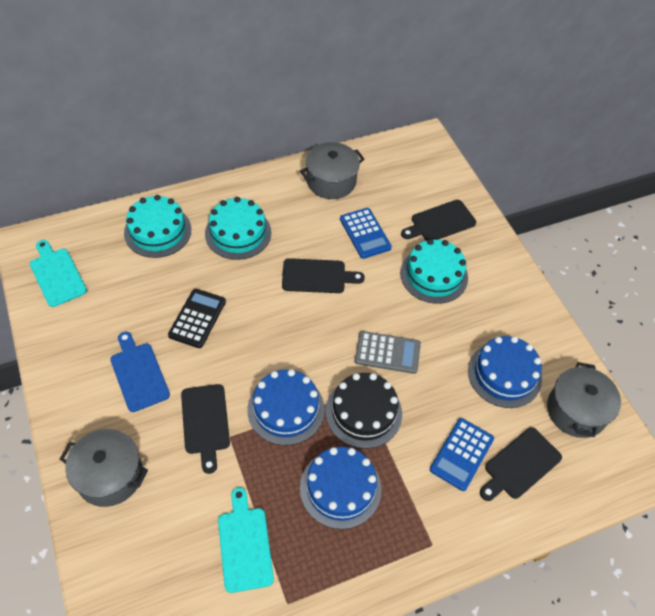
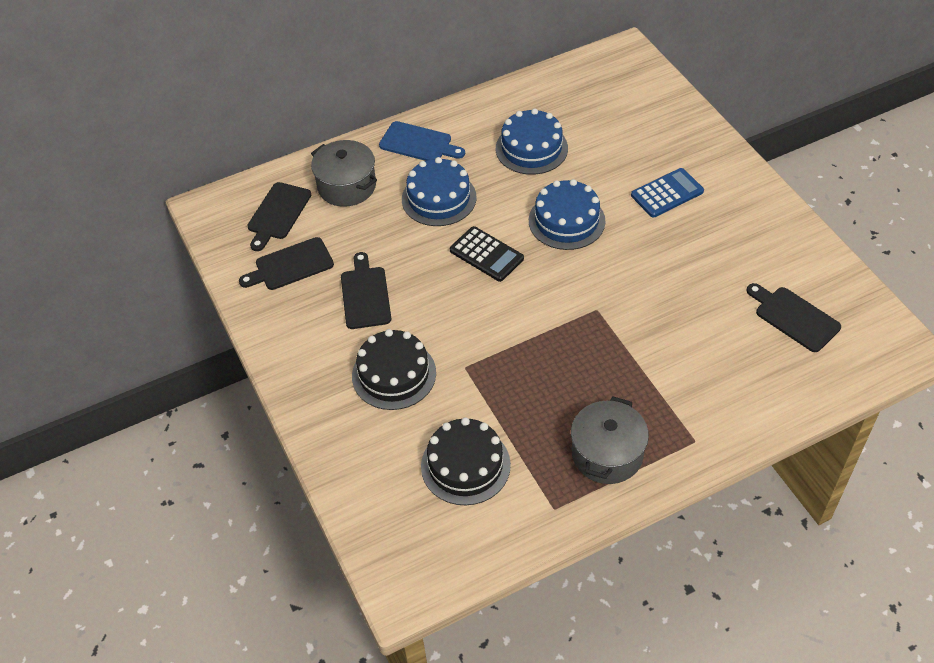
black cake: [326,373,402,449] = 1 -> [352,329,436,410] [421,417,511,505] = 2
blue calculator: [340,208,392,259] [430,418,494,491] = 2 -> [631,168,704,218] = 1
grey calculator: [355,331,421,374] = 1 -> none = 0
grey pot: [60,429,148,507] [300,142,364,199] [547,362,621,438] = 3 -> [311,140,377,207] [571,396,649,484] = 2
turquoise cake: [124,195,191,258] [205,197,271,260] [400,239,468,304] = 3 -> none = 0
turquoise cutting board: [30,240,87,307] [218,487,274,593] = 2 -> none = 0

